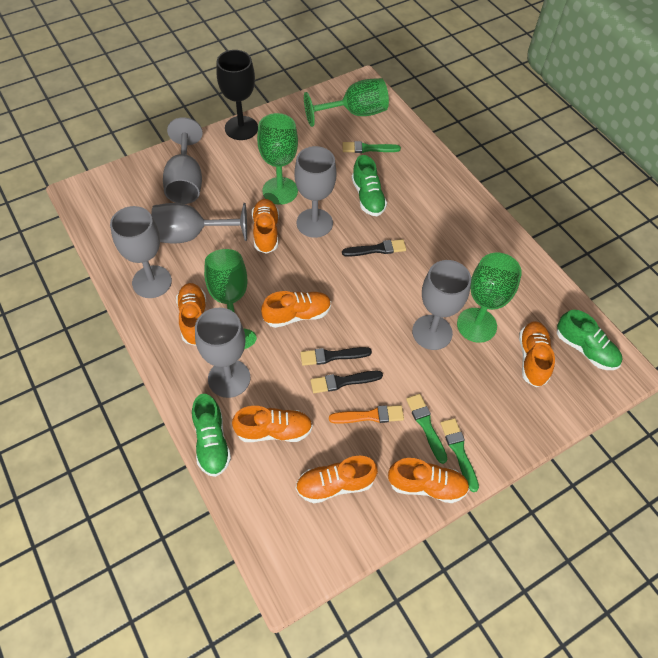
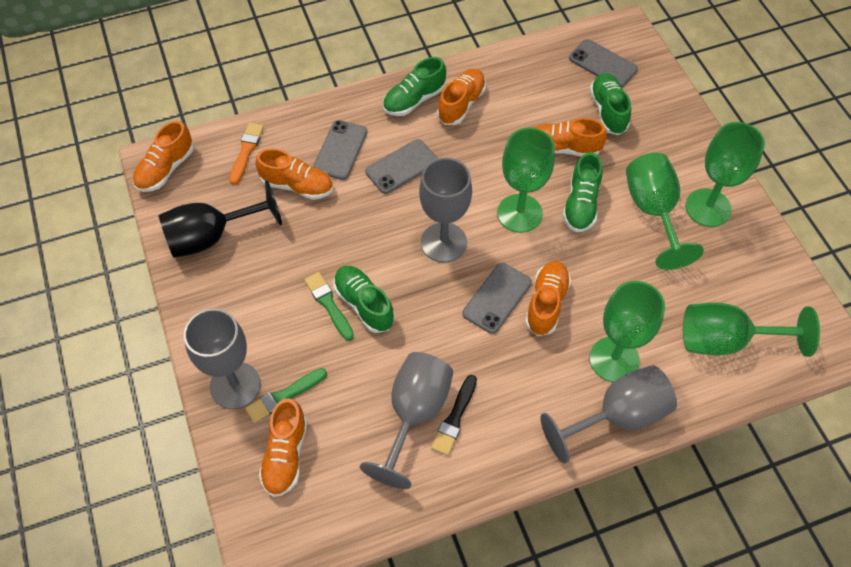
black brush: [300,347,372,366] [310,370,383,393] [342,239,406,257] = 3 -> [431,375,477,455] = 1
green brush: [343,141,401,153] [406,394,447,464] [440,418,479,492] = 3 -> [245,368,327,423] [304,272,354,341] = 2
green goblet: [204,249,257,349] [257,113,298,205] [304,78,389,127] [457,252,522,343] = 4 -> [497,128,555,233] [589,281,665,382] [626,153,704,270] [683,302,820,357] [685,122,765,227] = 5
green shoe: [192,394,231,477] [352,155,387,216] [557,310,623,370] = 3 -> [334,266,395,333] [383,57,446,116] [563,152,602,232] [589,73,631,135] = 4
grey goblet: [110,206,172,298] [151,203,247,243] [163,117,203,204] [195,308,250,398] [295,146,336,238] [412,260,471,350] = 6 -> [183,308,261,409] [360,352,453,489] [419,158,472,262] [541,365,677,463] = 4
grey phone: none = 0 -> [313,120,367,180] [365,139,438,194] [462,263,532,334] [569,39,638,87] = 4
orange shoe: [176,283,206,346] [232,406,313,442] [252,199,279,254] [261,291,331,328] [296,456,378,503] [388,458,469,503] [519,321,555,387] = 7 -> [133,121,194,192] [255,148,333,200] [259,398,308,497] [437,68,486,125] [525,261,571,336] [534,118,607,157] = 6

